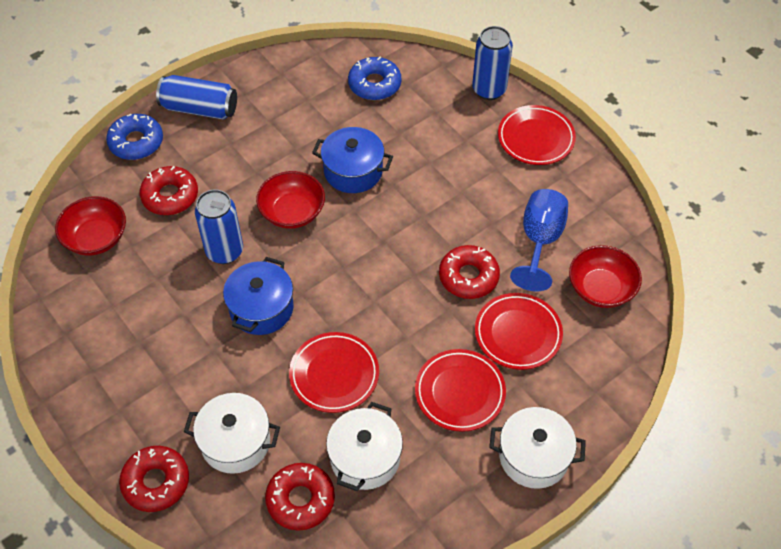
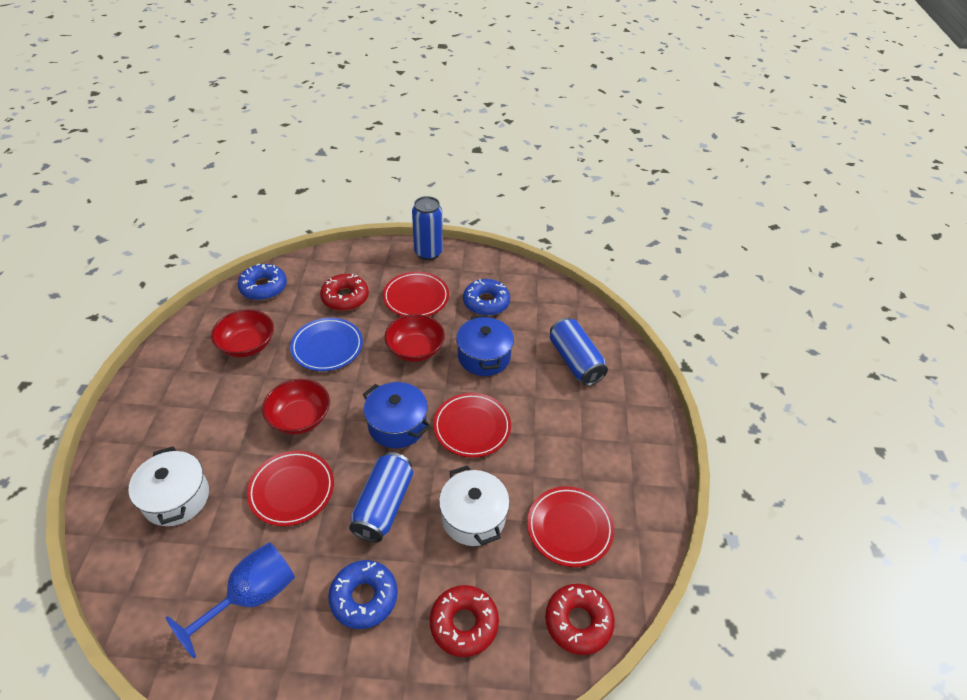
blue donut: [106,114,163,160] [348,57,401,100] = 2 -> [238,264,287,300] [328,560,398,629] [463,279,510,316] = 3
blue plate: none = 0 -> [290,318,363,371] = 1
red donut: [119,446,189,512] [140,166,198,215] [265,463,335,531] [439,245,500,299] = 4 -> [320,274,369,311] [430,585,499,657] [545,584,615,655] = 3
white pot: [184,393,280,474] [326,402,403,491] [489,407,586,489] = 3 -> [128,446,209,526] [439,465,510,546] = 2

